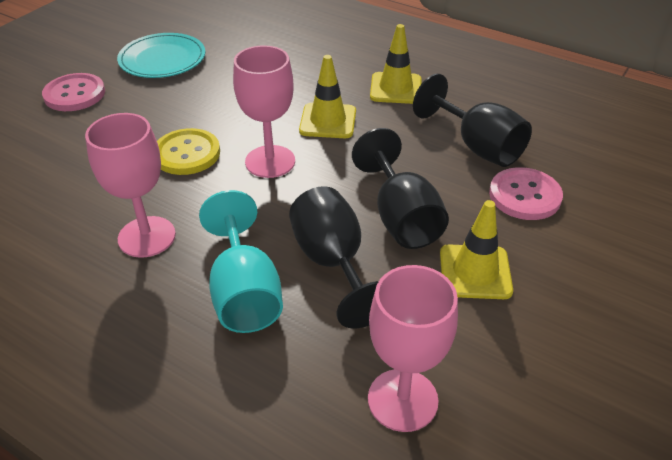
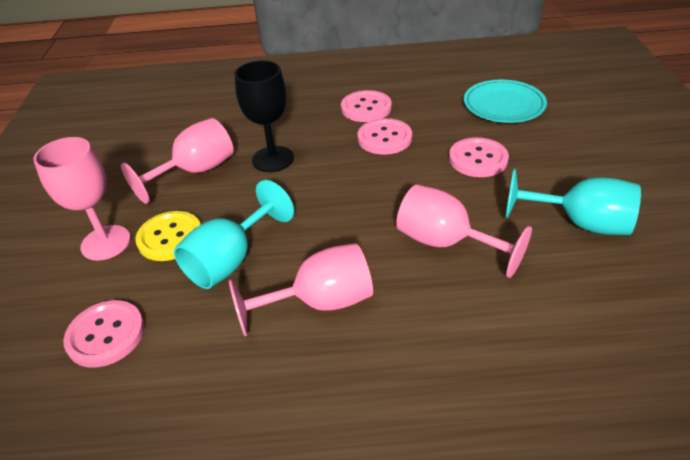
black goblet: [289,186,379,328] [352,128,449,249] [413,74,532,167] = 3 -> [235,60,294,172] = 1
pink button: [42,73,105,111] [489,167,563,220] = 2 -> [63,300,145,368] [341,90,392,122] [357,118,412,155] [449,137,509,177] = 4
pink goblet: [85,113,176,258] [233,45,295,178] [368,265,458,432] = 3 -> [33,137,131,261] [121,118,234,204] [229,243,373,336] [396,184,532,278] = 4
turquoise goblet: [199,190,283,333] = 1 -> [174,180,294,289] [506,169,641,235] = 2
yellow traffic cone: [299,55,356,138] [370,24,421,104] [440,200,513,299] = 3 -> none = 0

